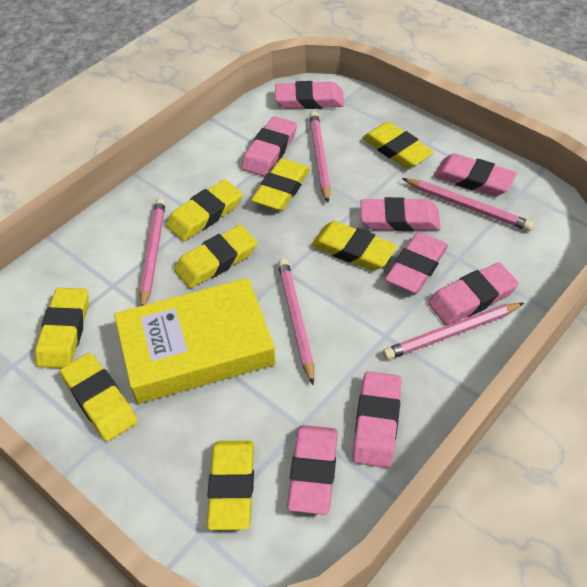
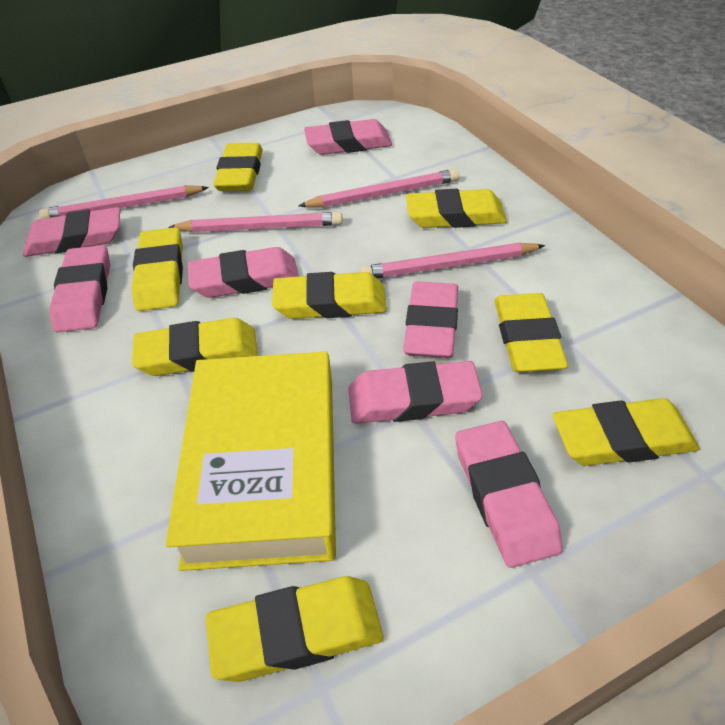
pink eraser: [241,116,297,177] [275,81,344,109] [287,425,338,515] [352,371,402,468] [361,197,440,231] [385,232,448,293] [428,263,519,325] [434,153,517,196] = 8 -> [23,207,120,257] [49,245,110,332] [187,247,299,298] [304,119,392,155] [348,361,483,424] [403,281,458,358] [455,421,563,568] = 7
pink pencil: [140,198,166,306] [278,259,314,385] [309,111,331,203] [383,303,524,360] [402,178,534,231] = 5 -> [39,185,209,219] [168,212,343,232] [298,169,460,208] [360,243,545,279] = 4

